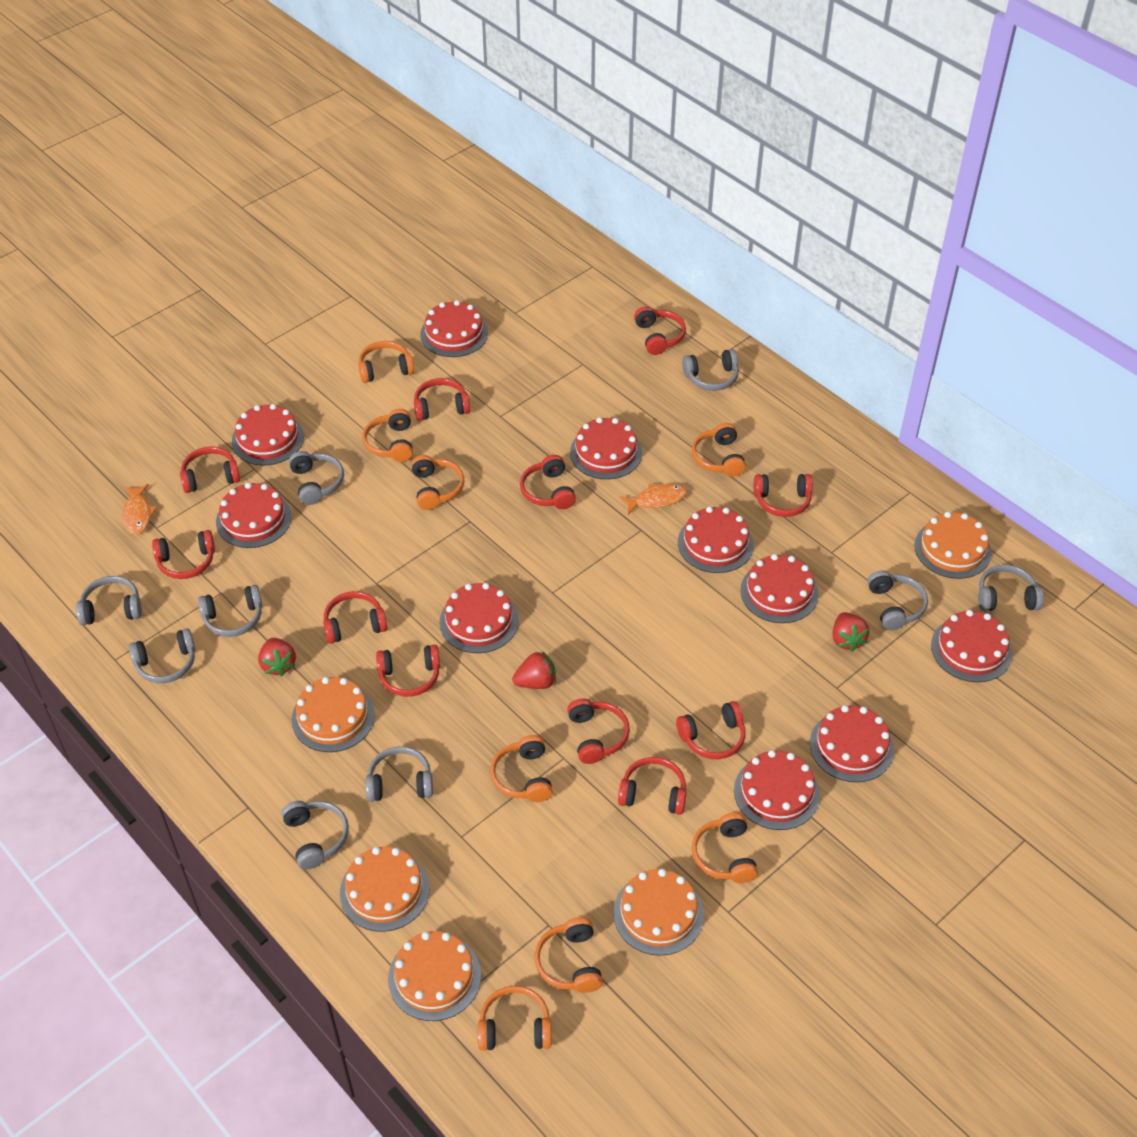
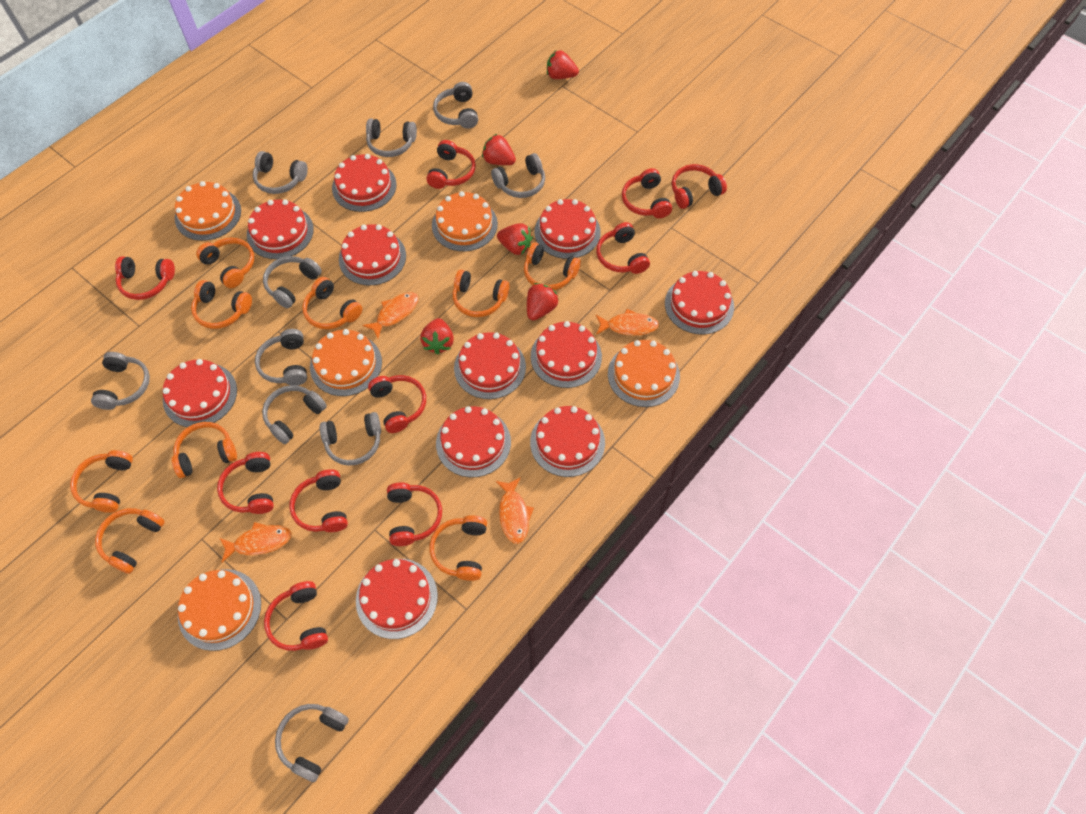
grey headphones: [76,576,142,625] [129,628,195,683] [198,585,262,637] [281,801,349,869] [289,451,344,505] [365,747,433,802] [682,349,739,391] [867,570,928,630] [978,565,1044,611] = 9 -> [91,352,150,410] [253,151,308,194] [255,329,307,385] [262,385,327,444] [263,256,322,308] [275,704,349,782] [320,412,381,466] [366,118,417,157] [433,82,478,129] [491,153,545,198] = 10
orange fish: [122,484,157,535] [620,484,687,514] = 2 -> [220,522,292,562] [363,292,418,338] [496,477,534,544] [596,309,659,336] = 4
orange headphones: [358,341,414,383] [362,409,413,462] [411,455,464,510] [478,986,552,1051] [490,735,553,802] [535,917,603,993] [691,423,746,477] [692,812,758,883] = 8 -> [70,450,133,513] [95,508,165,574] [172,422,237,478] [191,280,252,329] [196,237,254,288] [302,277,362,329] [429,515,487,581] [453,270,510,317] [524,242,581,290] = 9
red cake: [216,483,291,548] [232,404,304,465] [420,300,488,357] [440,583,518,653] [570,417,642,479] [678,507,754,573] [734,750,820,830] [740,554,818,623] [810,705,894,782] [931,610,1012,682] = 10 -> [163,359,237,427] [247,199,314,259] [332,154,397,212] [339,224,406,285] [356,559,438,639] [436,406,511,477] [454,332,526,399] [530,406,605,477] [531,321,602,388] [535,199,601,259] [665,271,734,335] = 11
red headphones: [152,530,215,579] [180,446,240,493] [323,591,387,644] [376,645,440,697] [414,378,470,421] [520,455,576,509] [567,699,630,764] [618,757,687,815] [634,306,686,355] [676,701,746,759] [754,474,813,517] = 11 -> [115,256,175,300] [217,452,274,514] [264,581,328,651] [290,469,348,532] [368,375,426,433] [387,482,442,546] [426,140,476,189] [596,222,650,274] [622,168,672,218] [672,164,727,209] = 10
red strawberry: [258,638,296,676] [512,651,556,689] [832,612,869,651] = 3 -> [420,318,454,355] [482,134,516,165] [497,223,533,255] [527,283,559,321] [547,50,579,79] = 5

